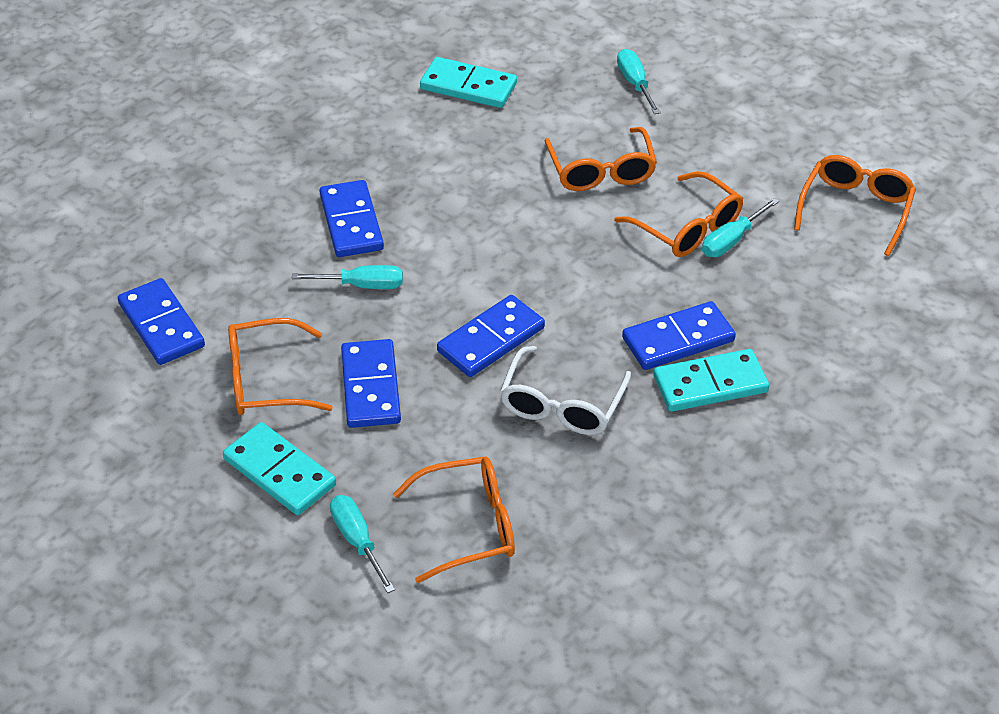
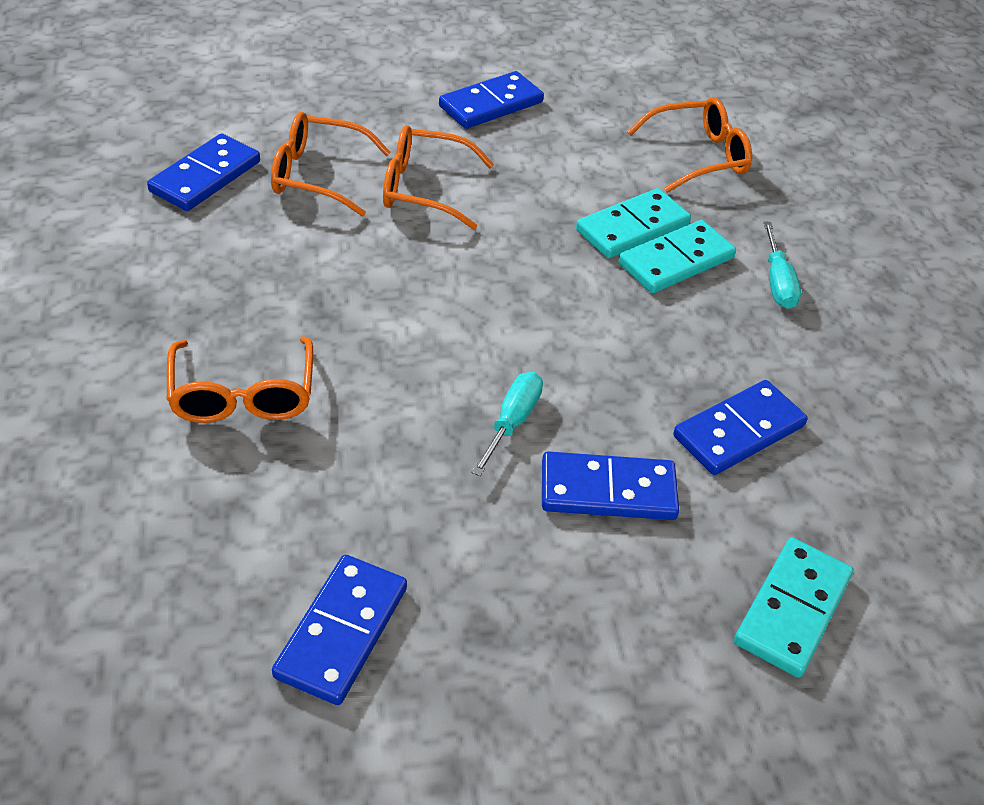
orange glasses: [228,318,333,415] [393,457,515,583] [545,127,657,191] [614,171,743,257] [794,155,916,256] = 5 -> [167,336,313,423] [271,112,391,216] [383,125,494,230] [627,97,752,193] = 4
turquoise screwdriver: [292,265,403,289] [330,495,395,593] [617,49,661,114] [702,198,779,257] = 4 -> [472,372,543,476] [763,221,801,309] = 2
white glasses: [500,346,631,435] = 1 -> none = 0

